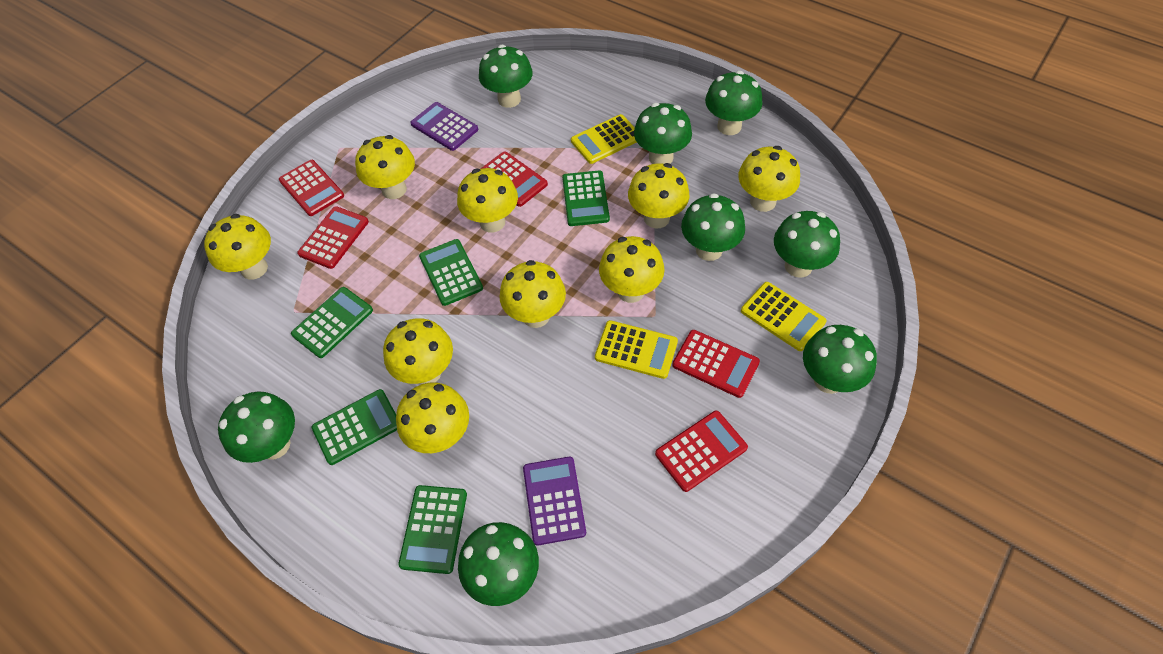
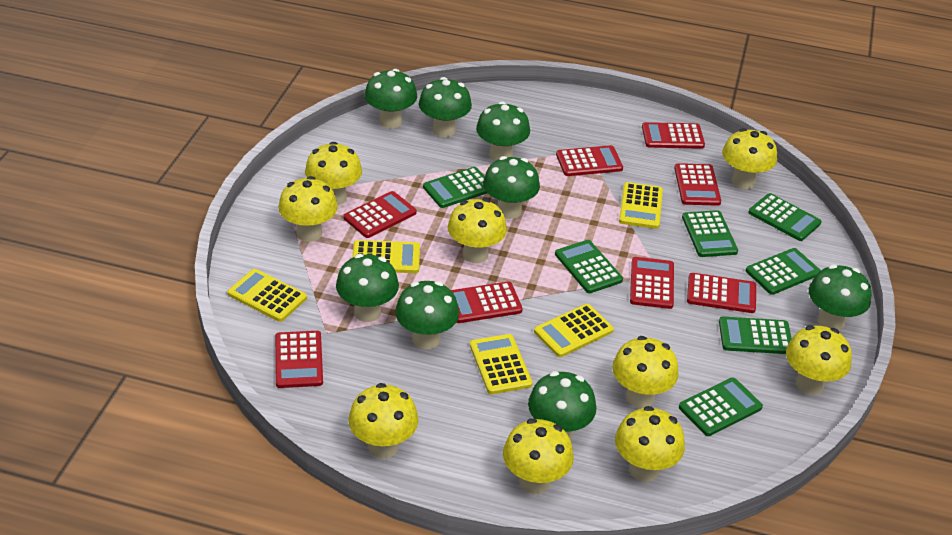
green calculator: [291,287,373,358] [311,389,397,465] [398,485,467,574] [419,239,483,306] [562,170,610,226] = 5 -> [423,167,487,208] [555,240,623,293] [679,378,763,436] [682,210,738,257] [719,317,792,354] [746,248,821,295] [748,193,822,241] = 7
purple calculator: [410,102,478,151] [523,457,586,545] = 2 -> none = 0
red calculator: [279,160,344,216] [297,206,369,269] [481,151,548,207] [655,411,748,492] [672,330,760,398] = 5 -> [275,331,323,388] [343,191,417,238] [451,281,523,323] [556,145,623,176] [630,257,674,309] [642,122,705,149] [674,163,721,206] [687,273,756,313] = 8
yellow calculator: [571,114,637,164] [595,320,678,379] [741,282,827,351] = 3 -> [227,269,307,322] [352,240,420,273] [470,334,533,394] [534,304,614,357] [619,182,663,229] = 5

